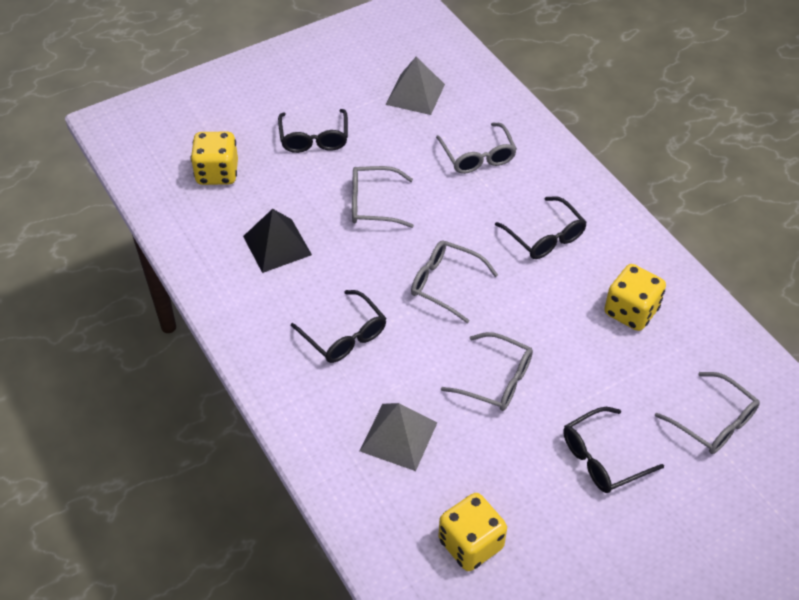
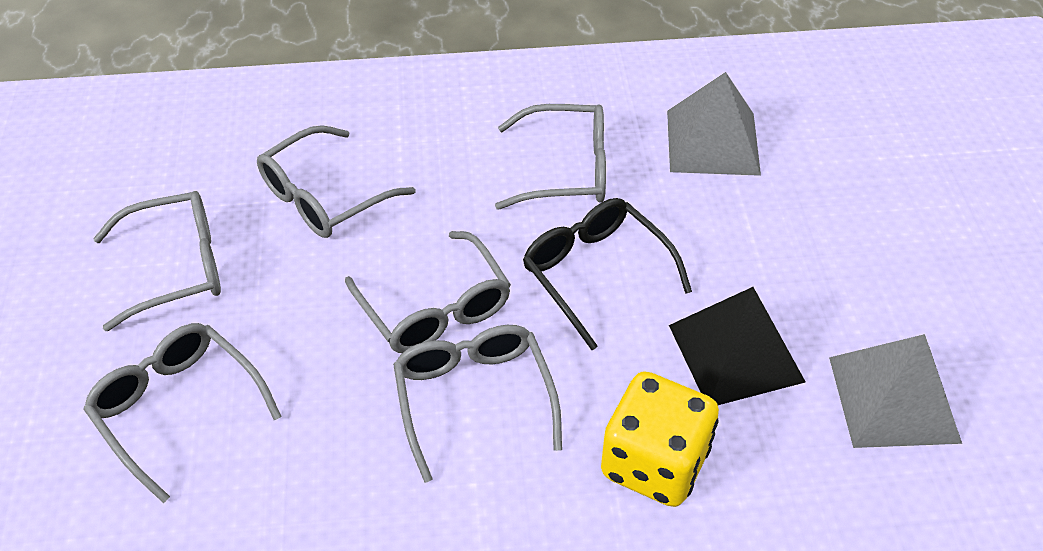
black glasses: [278,109,348,153] [291,290,386,363] [495,196,587,259] [563,407,664,493] = 4 -> [523,198,692,350] = 1
grey glasses: [352,166,414,228] [411,240,498,323] [436,123,517,174] [441,332,533,411] [655,372,760,454] = 5 -> [84,323,282,503] [93,191,221,331] [257,125,416,238] [345,231,511,353] [393,325,562,483] [495,104,606,210] = 6
yellow dice: [190,132,238,185] [439,493,507,571] [604,264,666,331] = 3 -> [601,371,719,507] = 1

